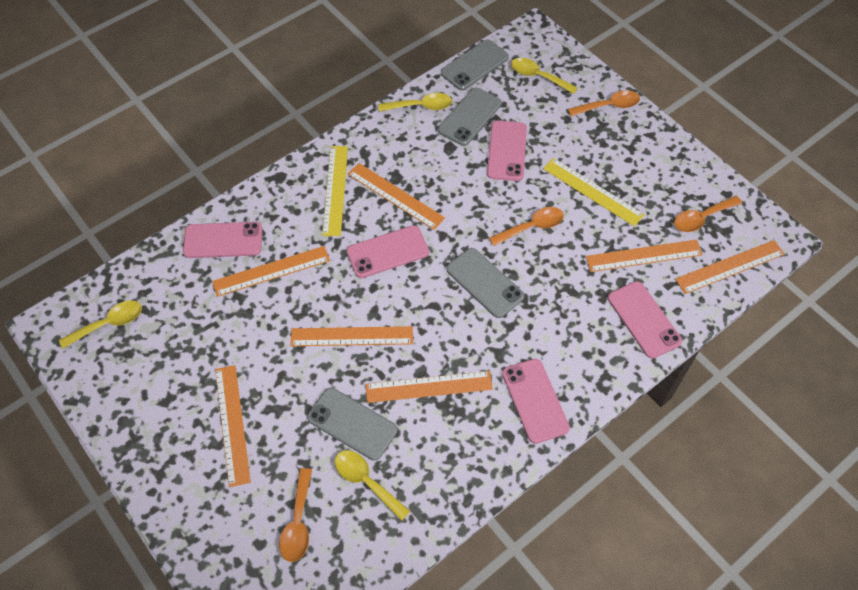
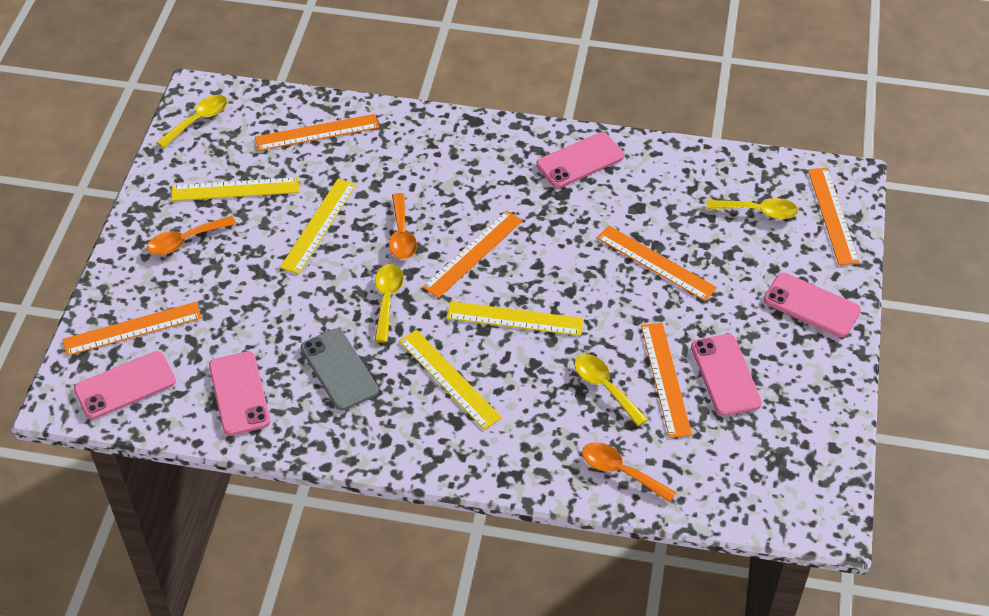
grey phone: [307,388,397,461] [438,87,502,146] [441,39,509,90] [446,248,524,318] = 4 -> [301,328,379,410] = 1
orange ruler: [212,246,330,297] [215,365,251,487] [290,326,413,346] [348,163,445,230] [366,371,493,403] [586,239,703,272] [675,240,785,294] = 7 -> [62,302,202,356] [255,114,379,151] [423,210,523,298] [597,226,717,301] [641,323,692,438] [808,168,860,265] = 6
orange spoon: [279,468,312,562] [489,207,564,246] [568,90,640,116] [674,196,742,232] = 4 -> [147,216,236,255] [389,193,417,259] [582,442,676,503] = 3
yellow ruler: [322,146,348,236] [543,158,645,227] = 2 -> [171,177,299,201] [280,178,356,274] [399,330,502,430] [446,301,584,336] = 4

